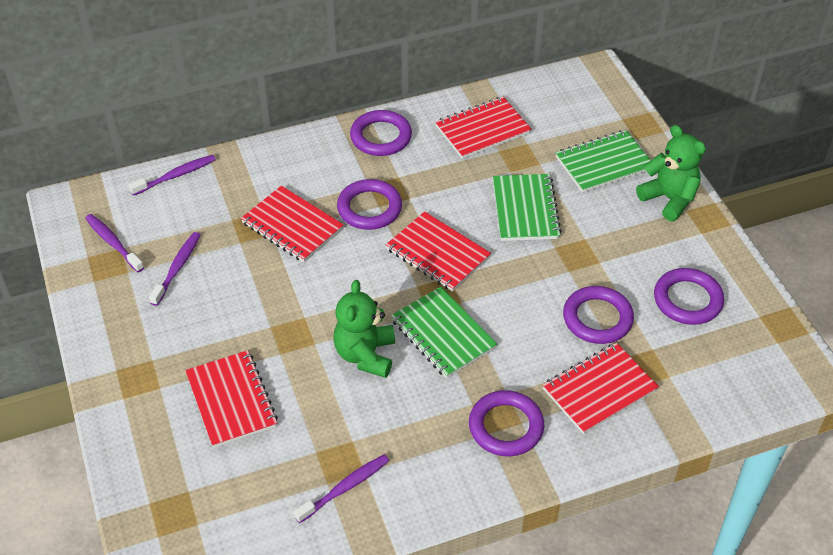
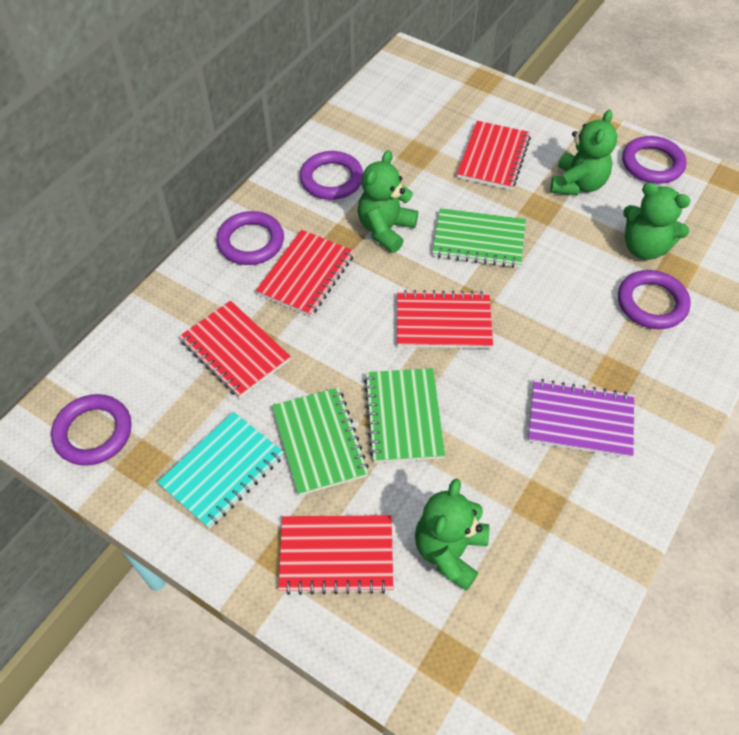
green teddy bear: [334,280,395,378] [636,125,706,222] = 2 -> [358,150,418,253] [415,479,489,591] [551,110,617,196] [623,183,691,260] = 4
purple notebook: none = 0 -> [528,379,634,458] = 1
purple toothbrush: [85,214,144,272] [129,155,216,196] [149,232,200,306] [294,454,389,523] = 4 -> none = 0
turquoise notebook: none = 0 -> [157,412,284,529] = 1

